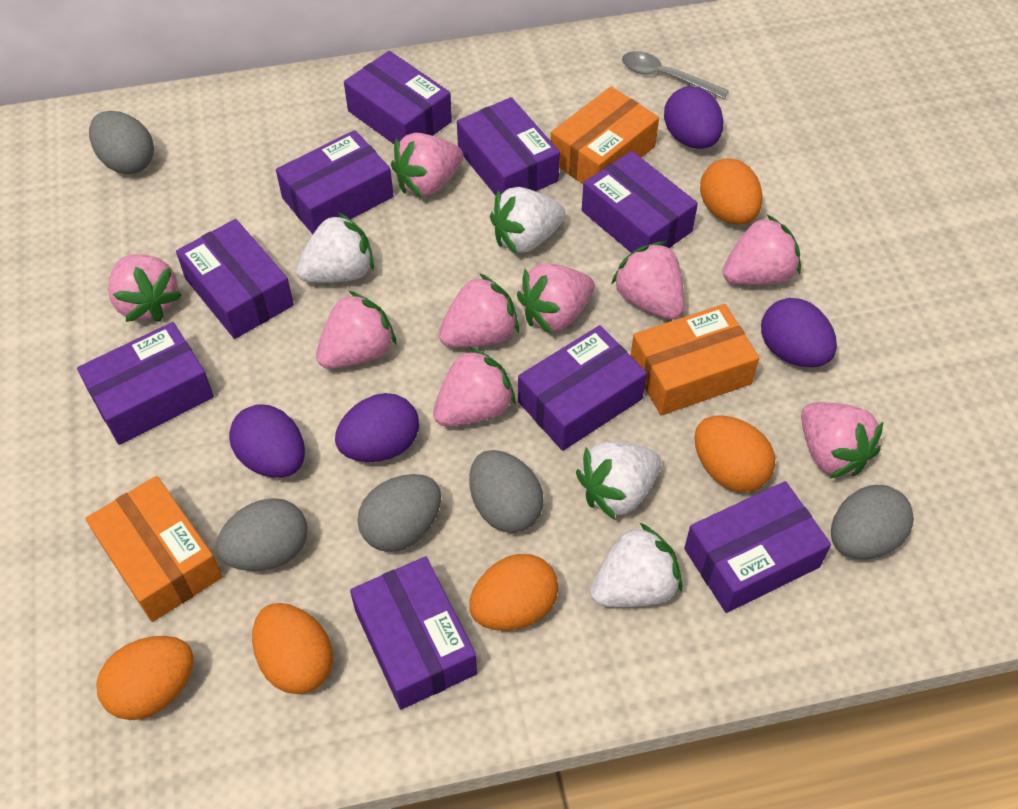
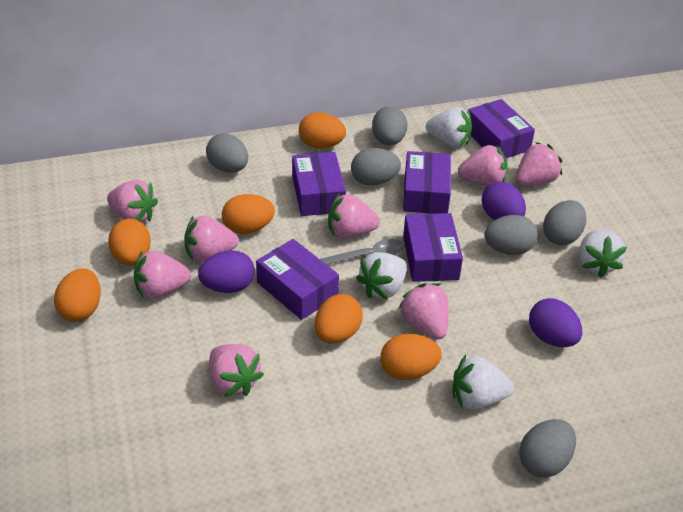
grey egg: [89,111,154,174] [216,498,308,571] [357,474,441,552] [470,450,544,533] [831,485,914,559] = 5 -> [206,133,248,173] [351,148,401,186] [372,106,407,145] [484,215,538,255] [519,419,576,477] [543,200,586,245] = 6
orange box: [85,476,223,622] [551,87,659,184] [630,304,759,416] = 3 -> none = 0
orange egg: [96,636,193,720] [252,603,333,694] [469,554,558,631] [694,415,775,492] [700,158,763,225] = 5 -> [54,268,101,322] [108,219,151,265] [222,194,275,234] [299,112,346,149] [315,294,363,344] [380,334,442,380] = 6
pink strawberry: [108,254,182,322] [316,291,397,369] [391,133,463,198] [433,347,516,426] [438,273,519,348] [517,264,595,334] [611,242,684,320] [722,215,801,285] [801,402,883,478] = 9 -> [107,180,158,223] [134,251,191,298] [184,216,239,262] [209,344,264,397] [328,193,380,238] [398,283,449,339] [458,145,508,186] [516,142,562,186] = 8
purple box: [77,322,214,445] [176,219,294,339] [276,130,393,234] [344,51,452,144] [350,556,477,710] [457,97,560,196] [518,325,647,451] [582,151,698,253] [684,481,831,613] = 9 -> [256,239,339,320] [292,152,346,216] [403,151,451,214] [403,213,463,282] [468,99,535,158] = 5
purple egg: [229,404,305,478] [335,393,419,462] [664,86,724,149] [761,298,837,367] = 4 -> [198,250,255,293] [482,182,526,220] [529,298,582,347] = 3

